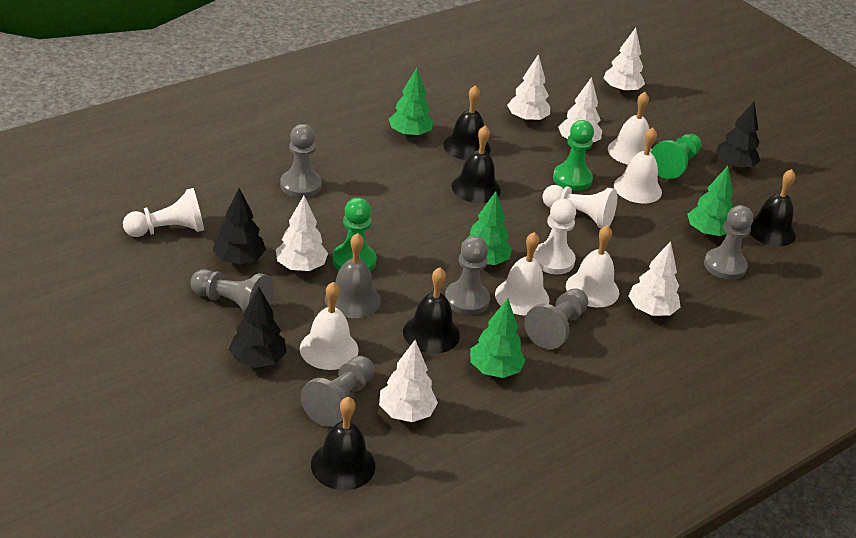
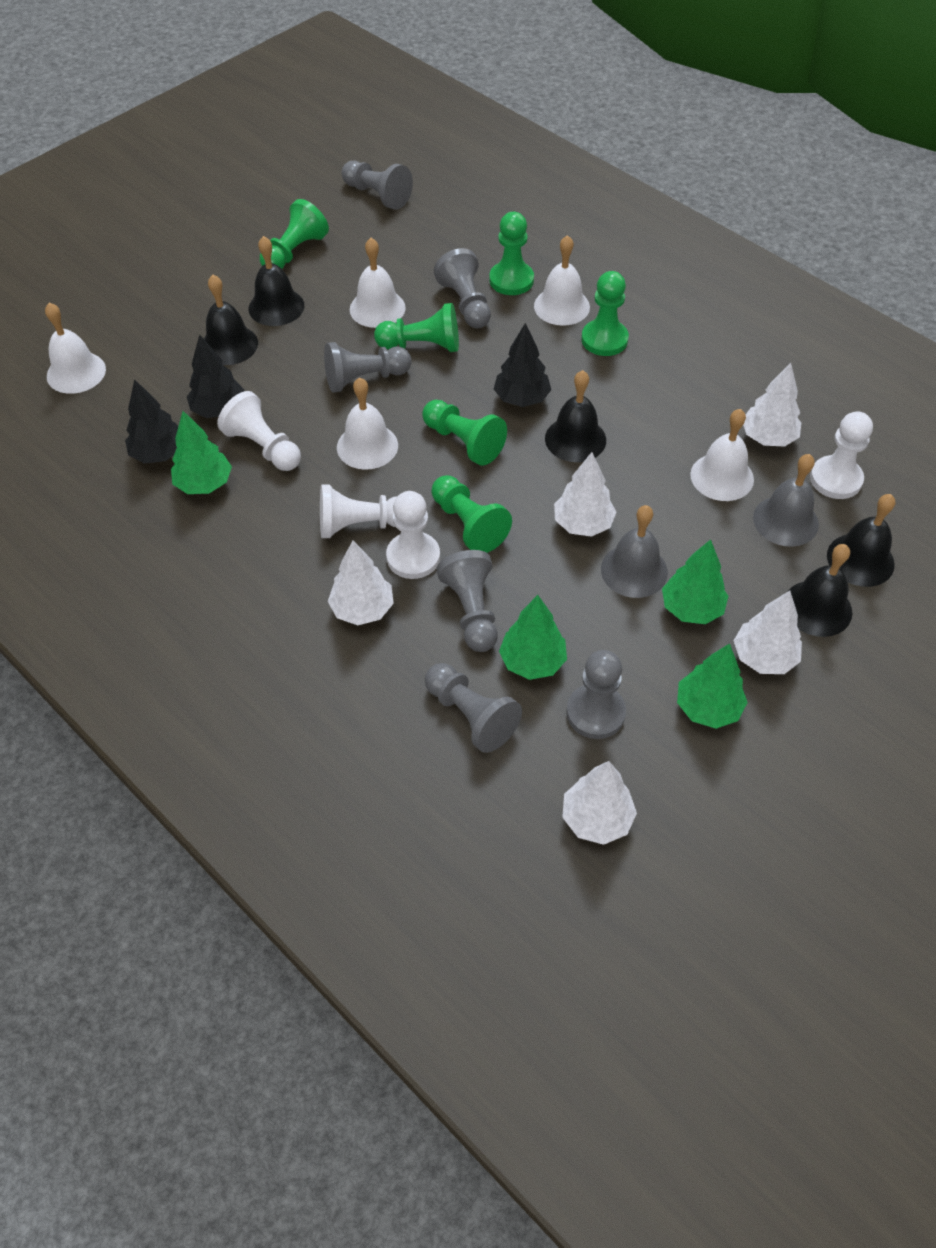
green pawn: [332,198,376,271] [553,120,594,191] [650,134,701,179] = 3 -> [260,199,329,269] [374,303,459,352] [422,400,507,466] [431,475,512,553] [489,212,534,295] [581,271,629,356] = 6
grey bell: [325,233,381,318] = 1 -> [601,505,668,598] [753,454,819,547] = 2
white pawn: [123,188,204,237] [533,199,576,274] [542,185,617,228] = 3 -> [217,391,301,471] [320,484,397,538] [386,491,440,579] [810,412,873,499] = 4
white tree: [276,196,328,271] [379,340,438,422] [507,54,550,122] [558,77,602,142] [604,28,645,93] [628,241,681,316] = 6 -> [328,541,394,625] [554,452,616,537] [562,761,637,845] [734,591,802,674] [743,363,801,447] = 5

